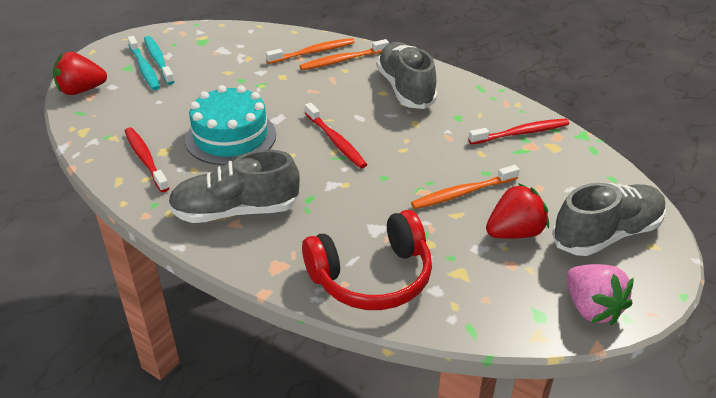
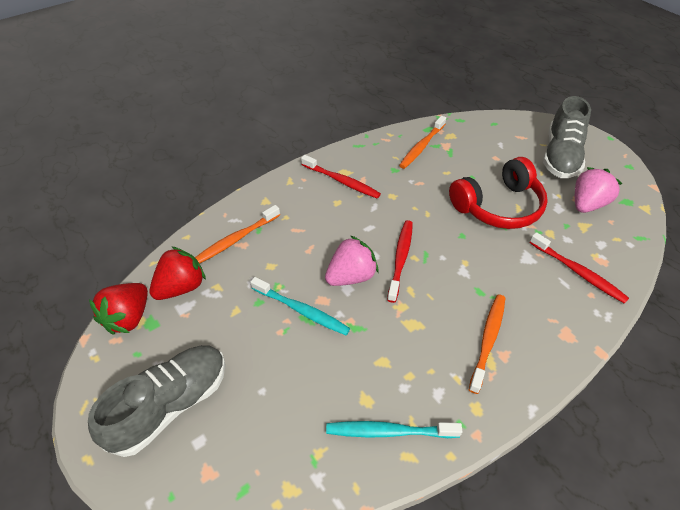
grey shoe: [168,150,300,223] [376,42,438,109] [552,183,666,256] = 3 -> [88,345,226,457] [543,96,591,178] = 2
pink strawberry: [566,264,634,325] = 1 -> [325,236,379,286] [575,167,622,213] = 2
turquoise cake: [185,85,276,165] = 1 -> none = 0

